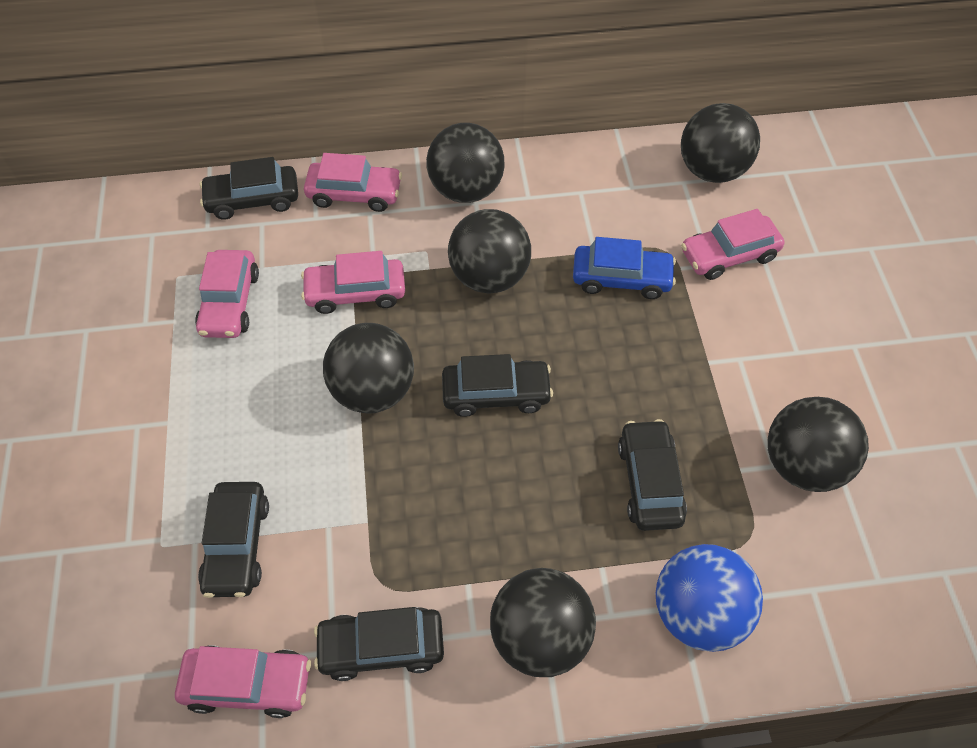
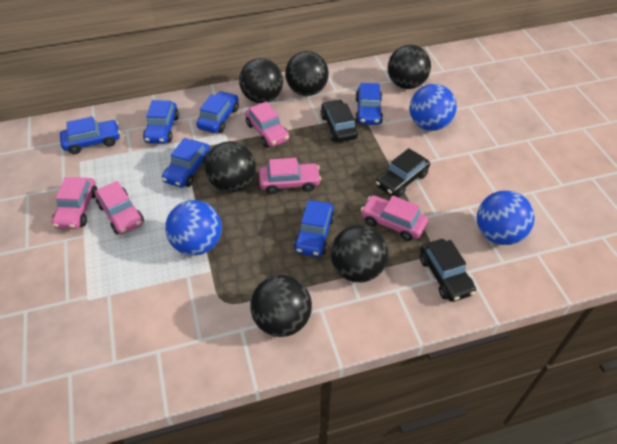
black car: [198,482,269,598] [200,157,298,220] [314,607,444,681] [442,354,553,417] [618,419,687,531] = 5 -> [320,99,358,142] [376,148,430,197] [420,239,476,302] = 3
blue ball: [655,544,763,652] = 1 -> [165,200,222,256] [410,84,457,131] [477,190,535,245] = 3
blue car: [573,237,676,299] = 1 -> [60,117,120,154] [143,100,179,144] [162,138,210,188] [196,91,239,133] [294,200,335,257] [355,83,383,125] = 6

